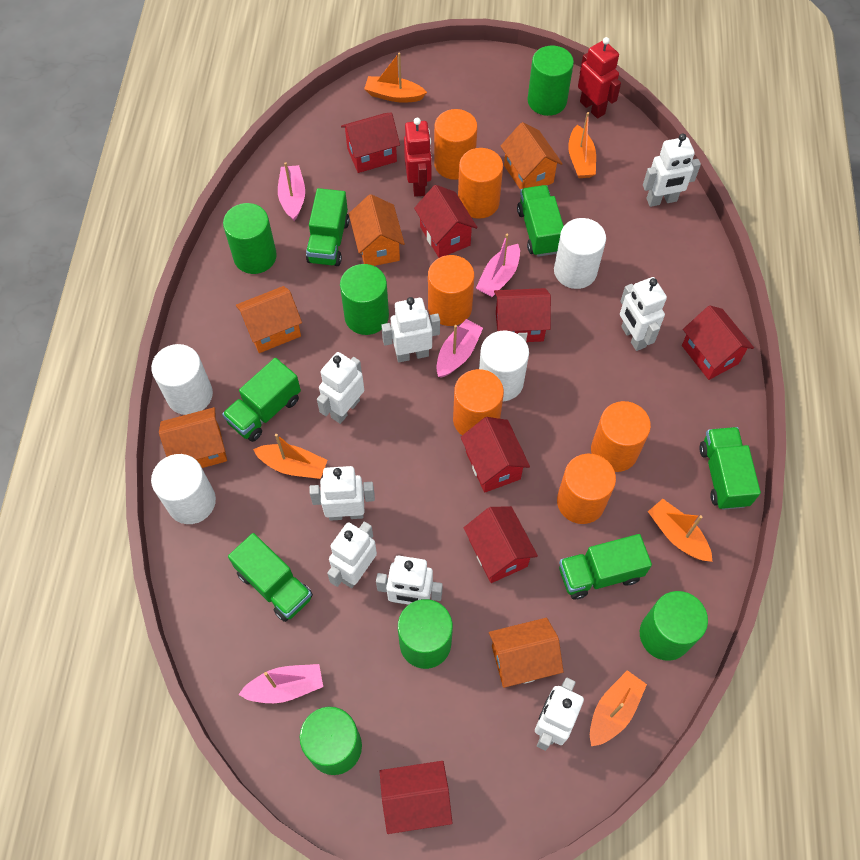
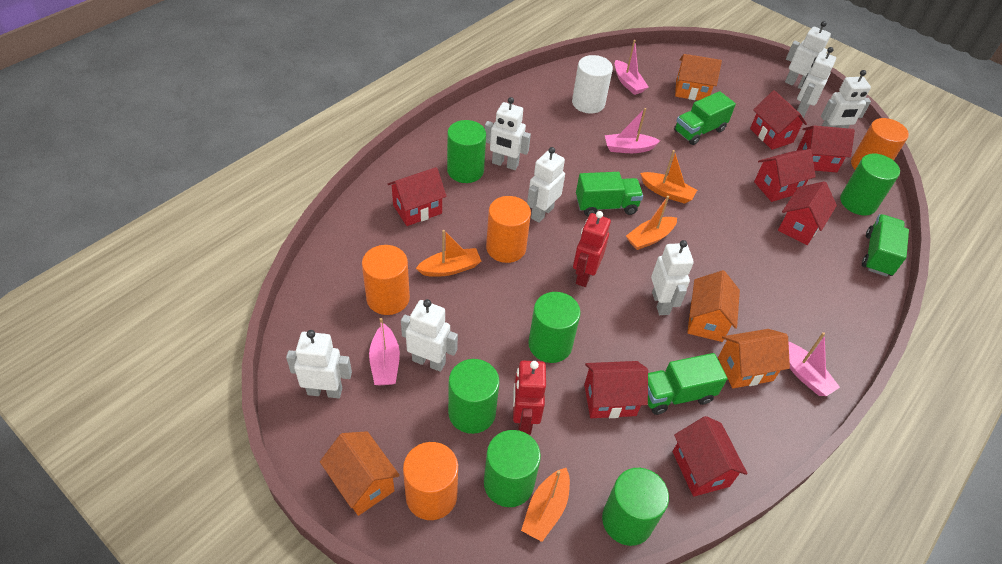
green truck: [222,358,301,442] [228,533,313,622] [306,188,349,266] [517,185,564,257] [559,534,652,599] [699,427,761,510] = 6 -> [576,172,643,217] [648,353,728,415] [674,91,736,145] [862,214,909,277] = 4
orange boat: [253,434,328,479] [364,53,427,103] [568,112,596,178] [590,670,647,746] [648,499,712,562] = 5 -> [416,230,481,277] [521,468,570,542] [626,196,677,250] [640,150,697,204] = 4
orange cylinder: [428,255,474,326] [434,109,478,180] [453,369,504,435] [458,148,503,219] [557,454,616,524] [591,401,651,472] = 6 -> [362,245,410,315] [403,442,458,520] [486,196,531,263] [851,118,909,169] = 4
orange house: [159,407,227,468] [236,286,302,353] [349,194,405,266] [489,618,564,688] [501,122,563,190] = 5 -> [320,431,400,516] [675,54,722,100] [687,270,740,342] [718,329,790,388] = 4
white cylinder: [151,344,213,415] [151,454,216,524] [479,331,529,401] [554,218,606,289] = 4 -> [572,55,613,114] = 1

